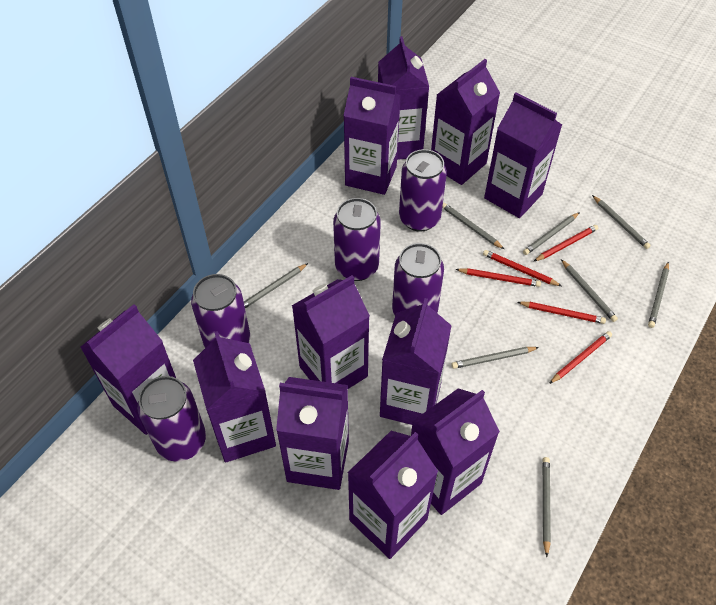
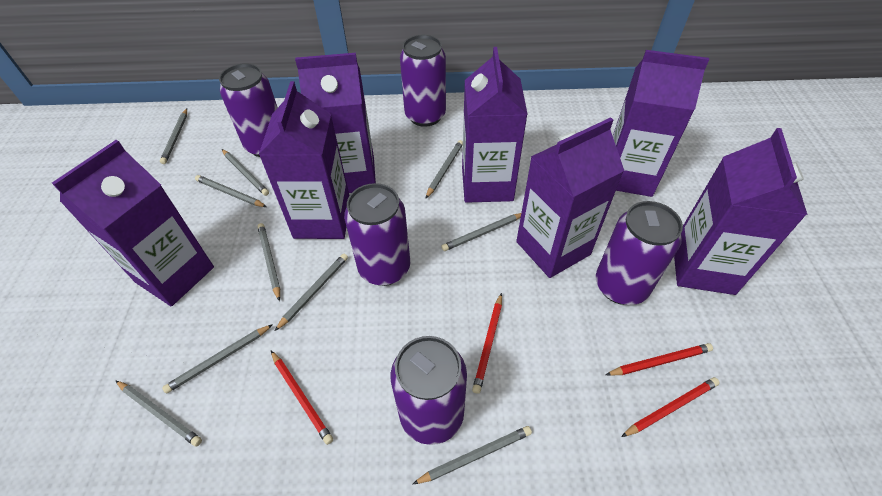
grey pencil: [244,263,308,308] [442,203,504,249] [451,347,539,369] [523,212,580,255] [542,457,551,557] [561,259,618,322] [592,195,651,249] [648,262,669,328] = 8 -> [116,381,202,447] [160,108,187,164] [162,324,273,394] [195,175,267,207] [222,149,269,196] [257,223,280,301] [275,254,348,331] [413,426,532,484] [425,140,463,199] [441,213,521,251] = 10
purple carton: [80,304,176,435] [193,331,276,463] [276,377,349,490] [292,275,370,389] [343,77,401,195] [347,431,438,559] [378,36,429,160] [380,298,452,425] [411,388,500,515] [431,59,500,185] [484,92,562,218] = 11 -> [52,140,214,306] [259,81,350,239] [295,53,376,193] [462,47,528,203] [516,117,624,278] [613,50,709,197] [674,128,808,295] = 7
red pencil: [456,268,541,287] [483,250,562,286] [517,302,606,324] [534,225,598,261] [549,331,612,384] = 5 -> [271,351,333,445] [472,293,502,394] [606,343,713,376] [621,377,720,437] = 4

